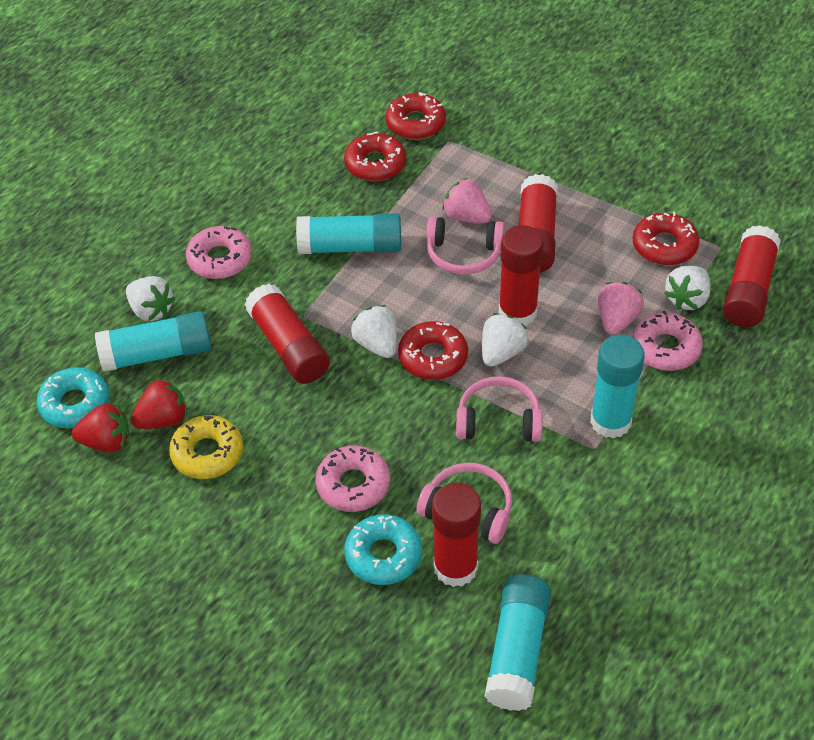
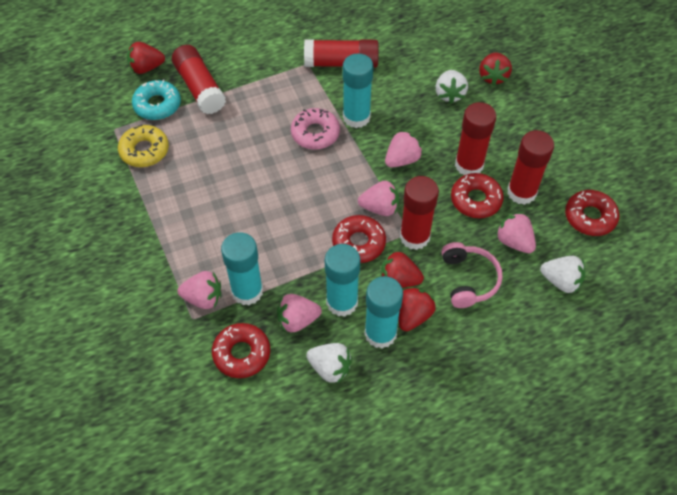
pink donut: [186,226,252,279] [315,446,390,512] [632,310,703,371] = 3 -> [291,108,340,150] = 1
pink headphones: [416,463,512,544] [426,217,504,275] [456,376,543,442] = 3 -> [441,242,503,308] = 1
pink strawberry: [442,178,492,223] [598,282,644,335] = 2 -> [177,271,221,309] [277,294,322,332] [358,181,399,216] [385,130,423,168] [496,212,536,253] = 5
red strawberry: [71,403,129,453] [131,378,187,429] = 2 -> [127,42,165,74] [381,251,424,288] [398,287,436,331] [479,52,512,86] = 4
turquoise donut: [37,367,109,428] [344,514,422,585] = 2 -> [132,80,181,120] = 1
white strawberry: [126,276,175,321] [351,305,397,358] [482,313,528,367] [664,266,711,310] = 4 -> [306,343,352,384] [436,70,468,104] [540,256,585,293] = 3

